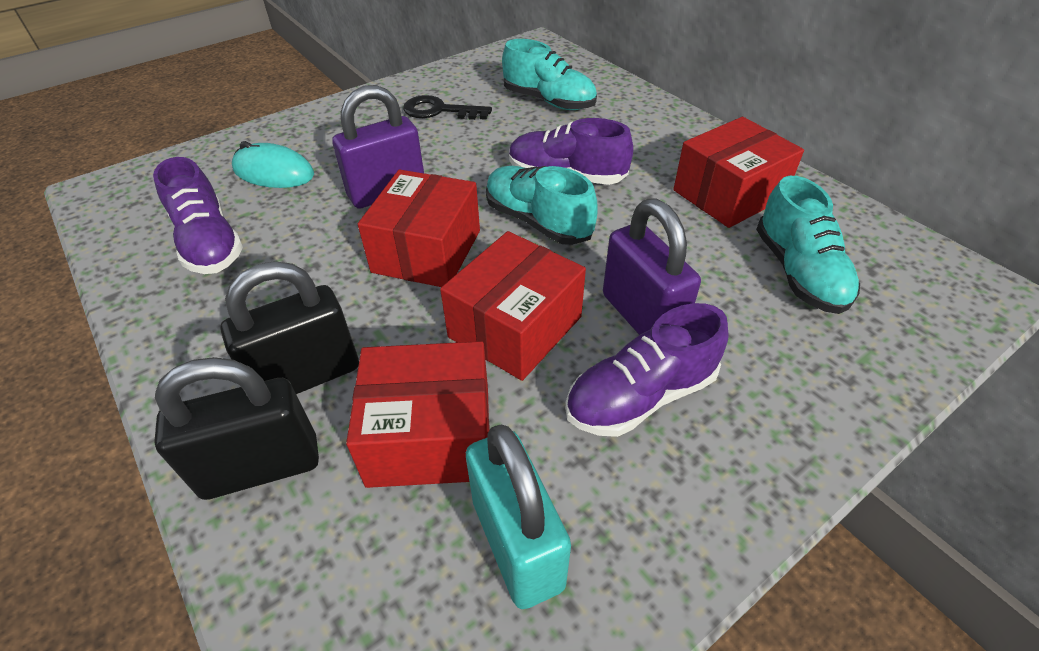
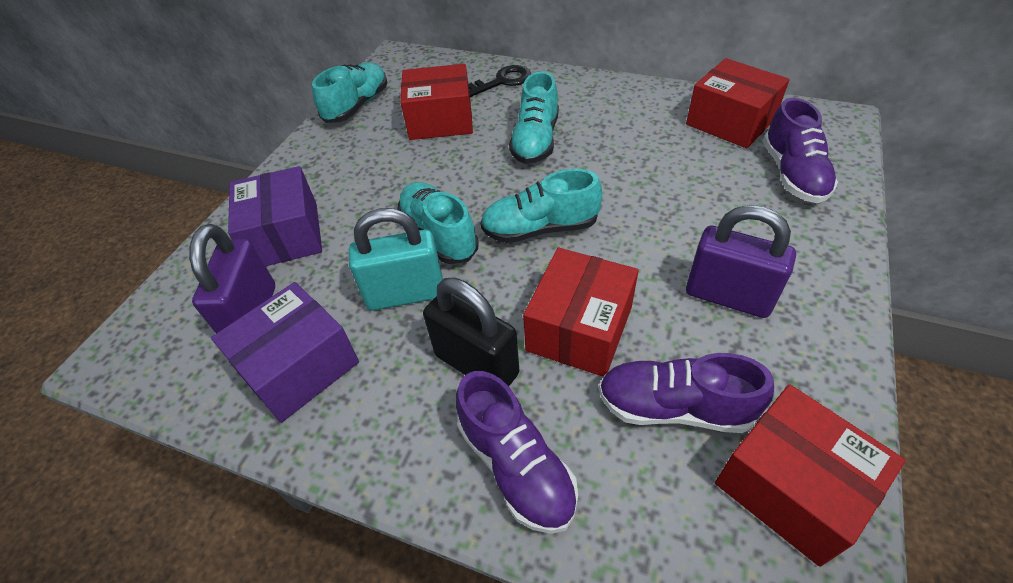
black padlock: [154,357,319,500] [220,261,359,394] = 2 -> [423,278,520,386] = 1
purple box: none = 0 -> [211,282,359,423] [228,166,322,266] = 2
turquoise mouse: [232,141,314,188] = 1 -> none = 0
turquoise shoe: [486,166,598,245] [502,39,597,110] [756,176,860,314] = 3 -> [312,63,387,123] [397,182,479,264] [480,169,602,243] [509,71,559,164] = 4

